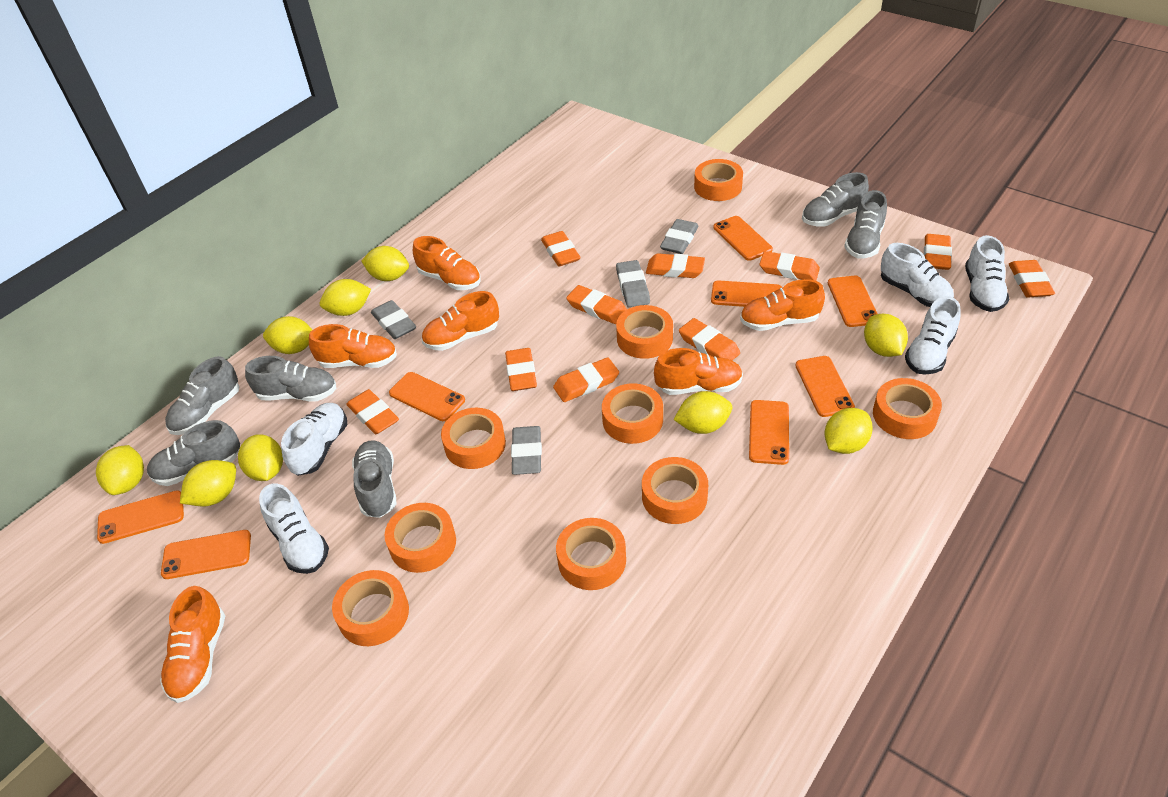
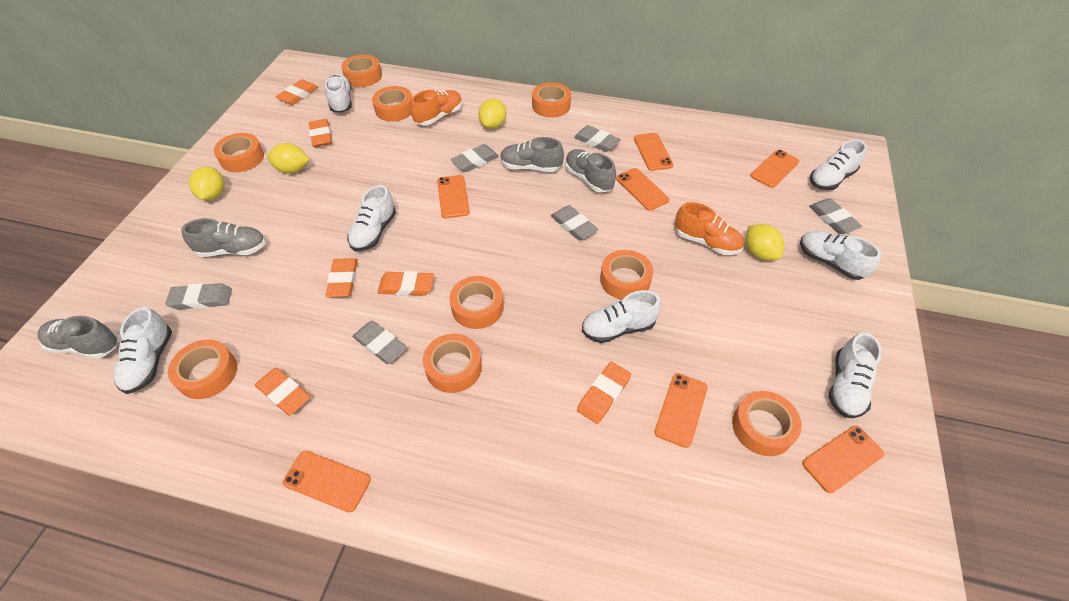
grey eraser: [371,300,416,339] [511,426,542,475] [616,260,650,307] [660,219,699,254] = 4 -> [165,283,232,309] [353,321,407,364] [451,144,499,172] [551,205,598,241] [574,125,621,152] [809,199,862,234] = 6
grey shoe: [147,420,240,486] [165,356,239,435] [245,356,337,402] [352,441,397,518] [802,172,869,227] [844,190,887,258] = 6 -> [38,316,118,359] [181,218,266,257] [500,137,564,172] [565,149,616,193] = 4
orange eraser: [346,389,399,434] [505,348,537,391] [541,231,581,267] [553,357,619,402] [566,285,627,324] [646,253,705,278] [679,318,740,360] [759,251,820,281] [924,234,952,270] [1009,260,1055,297] = 10 -> [255,368,311,415] [275,79,318,105] [309,119,332,147] [325,258,358,297] [378,271,434,296] [577,362,631,424] = 6
orange phone: [97,490,184,544] [161,530,251,579] [389,372,465,421] [711,280,782,307] [713,216,773,261] [749,400,789,465] [795,356,855,417] [828,275,877,327] = 8 -> [283,451,371,513] [437,175,470,218] [616,168,669,211] [634,133,673,171] [654,373,708,448] [750,150,800,188] [802,426,884,493] = 7
orange shoe: [160,586,225,703] [309,324,397,368] [413,236,481,290] [422,291,499,351] [654,348,743,395] [740,279,825,331] = 6 -> [411,90,462,125] [675,202,744,255] = 2
white shoe: [259,484,329,574] [281,403,347,476] [881,243,954,307] [905,296,960,375] [965,235,1009,312] = 5 -> [113,307,172,394] [325,74,352,113] [347,185,396,251] [582,290,661,343] [800,231,881,280] [810,139,867,190] [829,332,882,418] = 7
yellow lemon: [96,445,144,495] [180,460,236,507] [238,434,283,481] [263,316,312,354] [320,279,371,316] [361,246,409,281] [674,391,732,434] [825,408,873,454] [864,314,908,357] = 9 -> [189,167,224,201] [267,143,310,173] [478,98,506,129] [745,224,784,261] = 4

